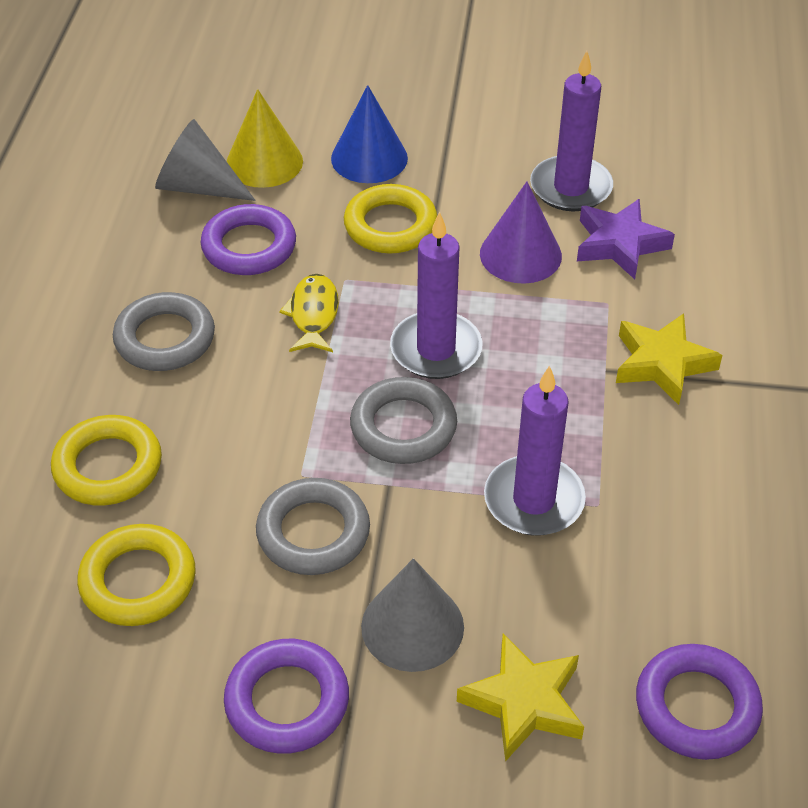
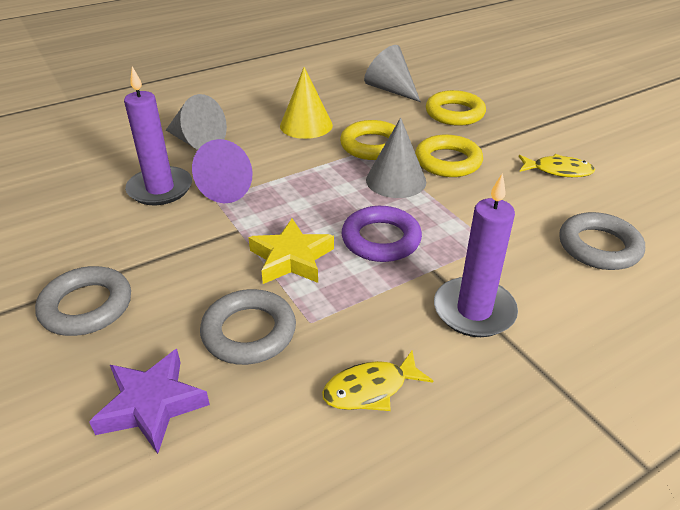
blue cone: [331,85,408,183] = 1 -> none = 0
grey cone: [155,119,256,201] [361,558,464,672] = 2 -> [166,94,227,150] [364,45,421,102] [366,118,426,198] = 3
purple candle: [390,212,482,379] [484,365,586,536] [530,51,613,212] = 3 -> [124,67,192,205] [434,173,518,337] = 2
purple ring: [201,204,296,275] [224,639,349,754] [636,644,763,760] = 3 -> [342,206,422,262] = 1
yellow fish: [279,274,339,352] = 1 -> [322,350,433,411] [519,154,595,177] = 2
yellow star: [457,634,584,762] [616,313,722,405] = 2 -> [248,218,334,284] = 1

